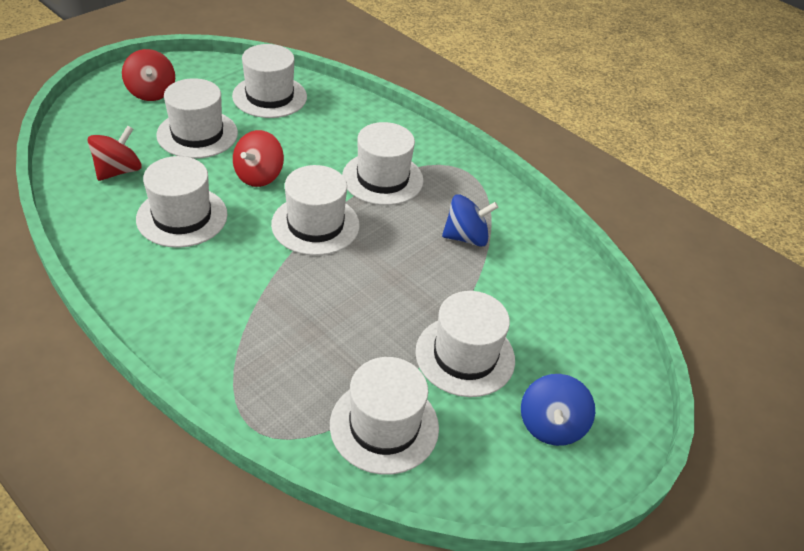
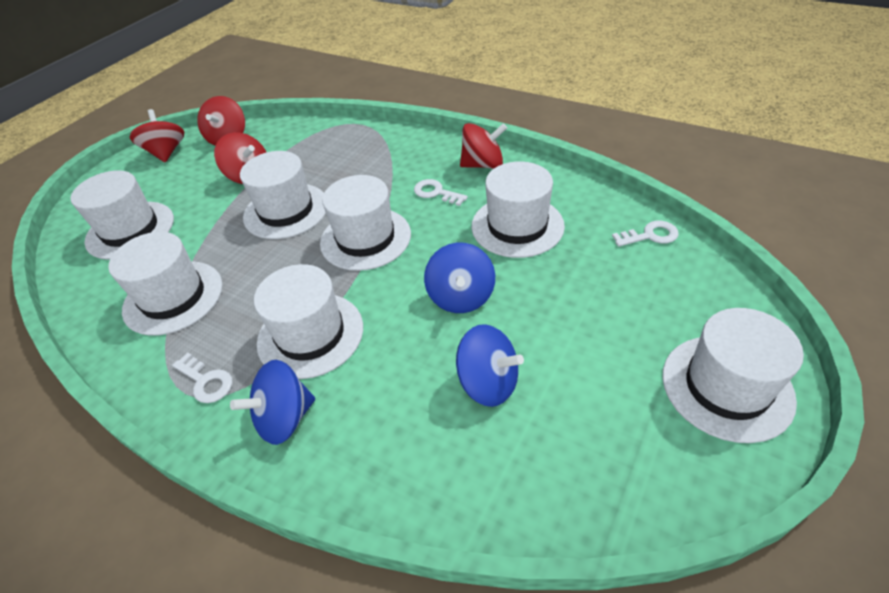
blue spinning top: [442,194,498,247] [521,374,595,446] = 2 -> [230,360,315,445] [424,243,495,313] [456,324,524,407] = 3
red spinning top: [88,126,142,181] [122,49,175,101] [233,130,284,187] = 3 -> [130,109,184,162] [197,96,245,146] [214,132,266,184] [460,123,507,169] = 4
white key: none = 0 -> [172,353,232,403] [414,179,468,206] [612,221,679,247] = 3

